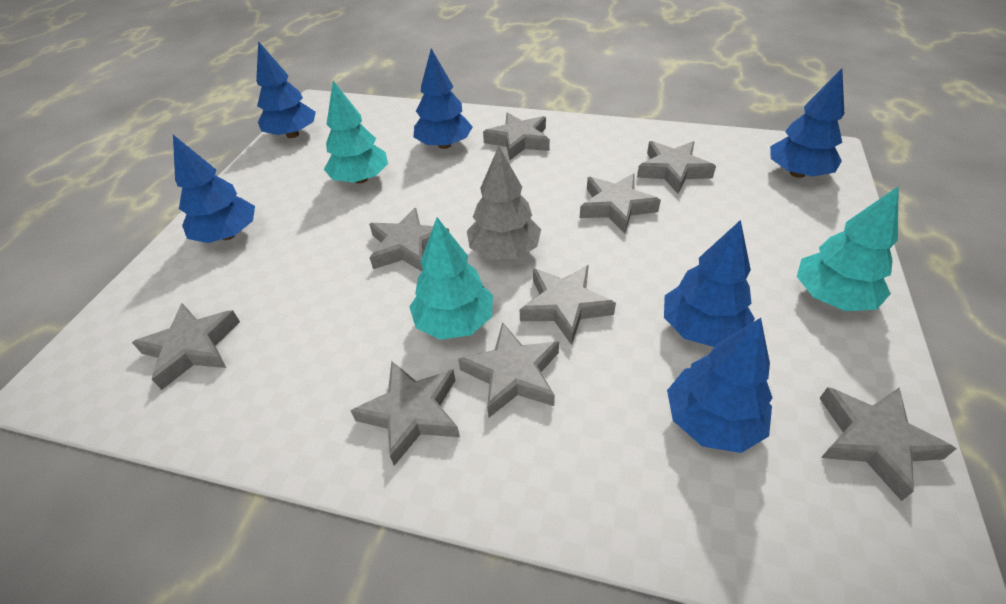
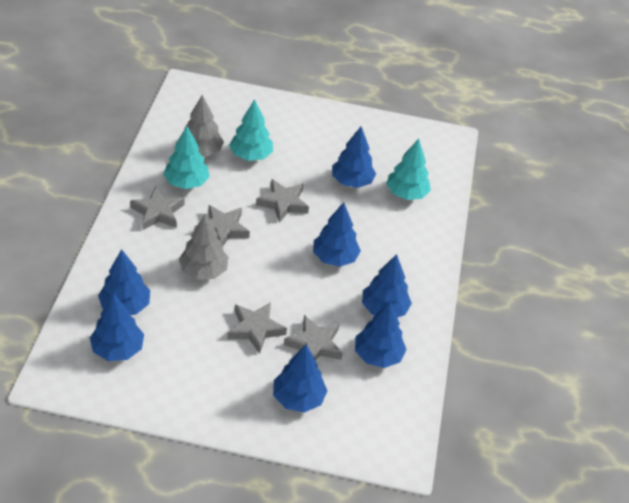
blue tree: [173,135,255,243] [256,41,316,138] [414,49,472,149] [664,220,755,347] [667,318,772,453] [770,68,844,178] = 6 -> [90,293,144,361] [98,249,150,315] [273,345,328,412] [313,202,361,267] [332,126,376,188] [355,301,407,368] [362,254,412,317] = 7
grey star: [132,303,240,390] [350,361,460,466] [369,208,449,271] [458,322,559,418] [483,112,550,160] [520,265,616,345] [580,173,661,233] [637,141,716,194] [819,387,957,501] = 9 -> [130,186,184,230] [195,205,250,247] [227,302,287,354] [256,179,309,223] [284,315,343,360] = 5
grey tree: [467,146,541,260] = 1 -> [179,215,228,280] [184,95,224,157] = 2

